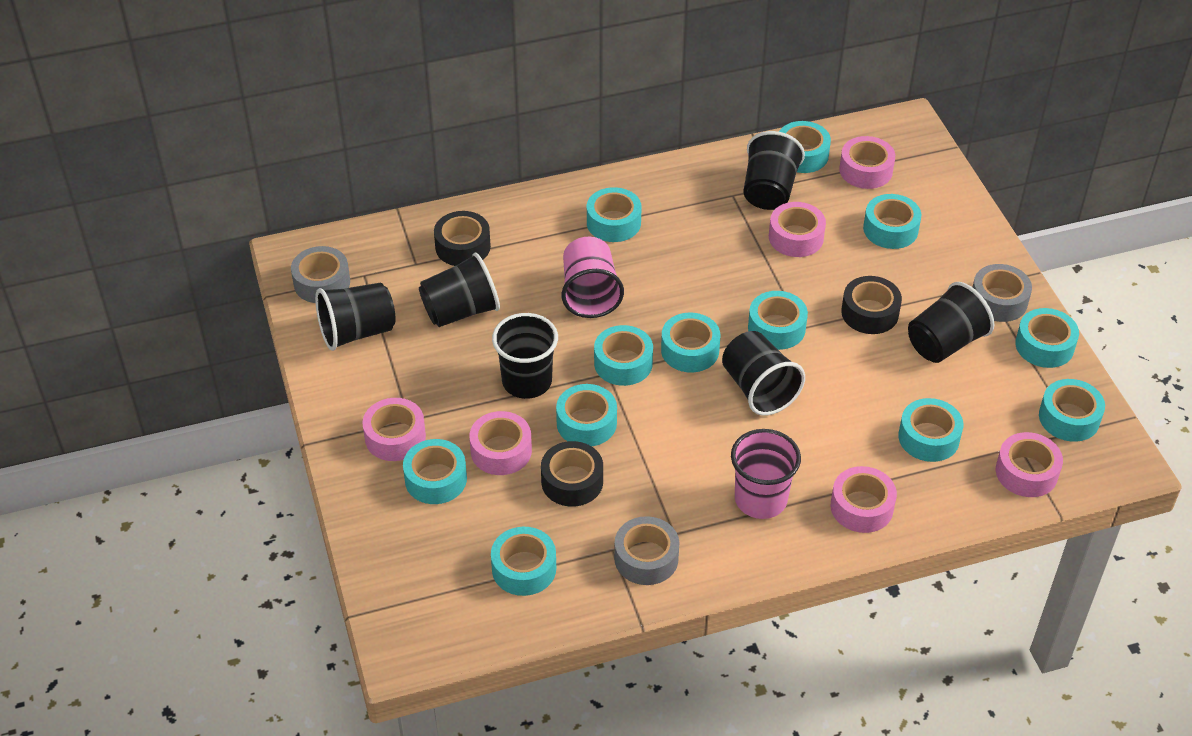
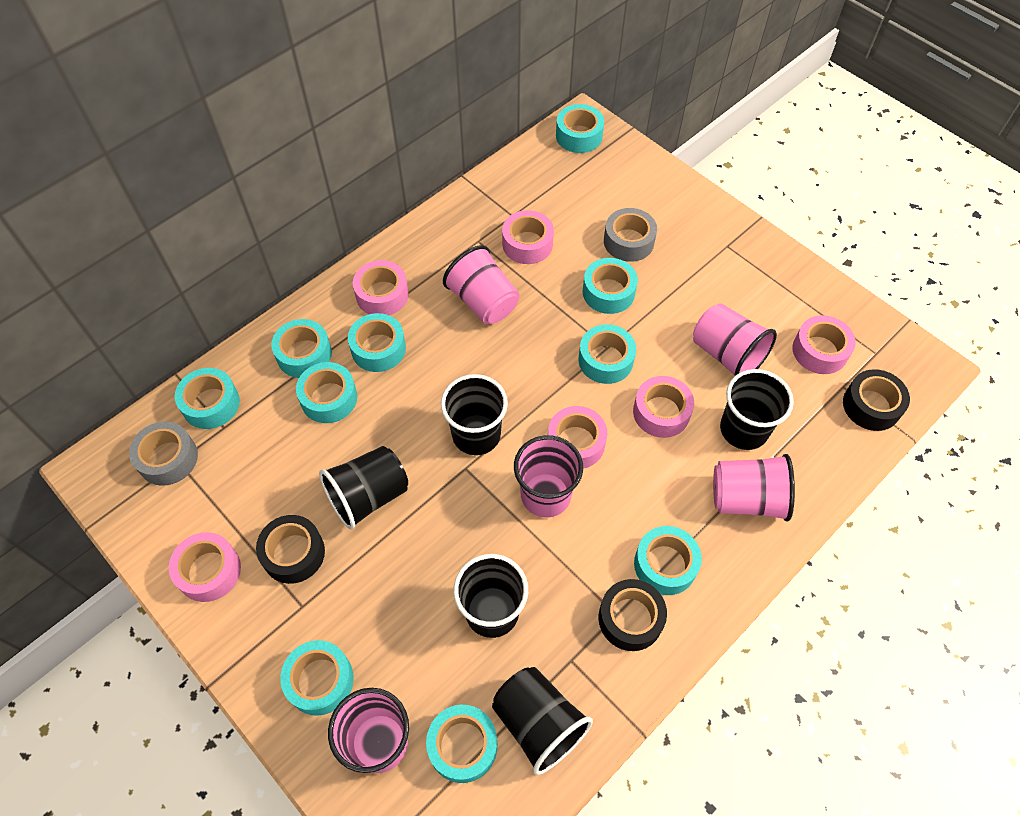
black cup: [315,283,396,351] [419,252,500,327] [492,313,558,399] [722,331,805,416] [743,131,805,210] [908,282,994,363] = 6 -> [319,446,408,530] [441,374,508,455] [453,554,528,638] [492,667,593,775] [720,369,794,450] = 5
grey tape: [291,246,350,303] [614,516,679,585] [973,264,1032,322] = 3 -> [129,421,198,486] [604,208,657,262] = 2
pink cup: [561,237,624,318] [731,429,801,519] = 2 -> [328,688,409,773] [443,245,519,324] [514,435,583,518] [693,303,777,376] [713,454,795,522] = 5
turquoise tape: [403,439,467,504] [491,527,556,596] [556,384,617,446] [587,187,641,242] [594,325,653,386] [661,313,720,372] [748,291,808,350] [779,121,831,173] [863,194,921,249] [898,398,963,462] [1015,308,1079,368] [1039,379,1105,442] = 12 -> [175,368,240,429] [271,319,332,378] [280,640,354,716] [296,362,357,423] [348,313,406,372] [426,705,497,783] [556,104,604,153] [578,325,636,384] [583,258,638,314] [634,526,702,595] = 10

